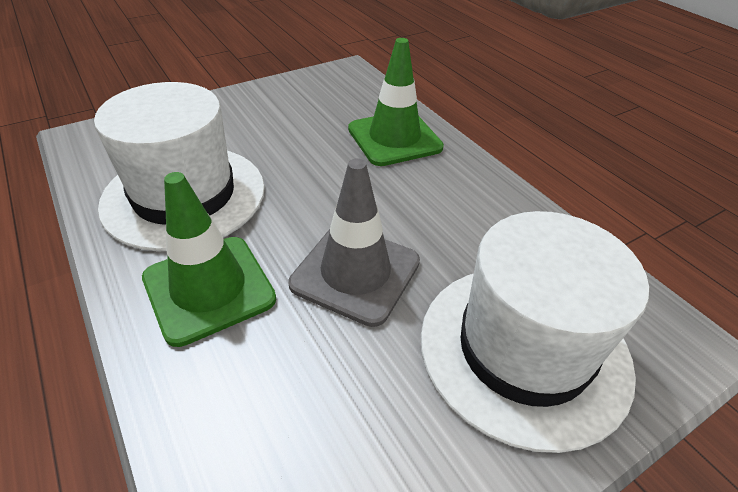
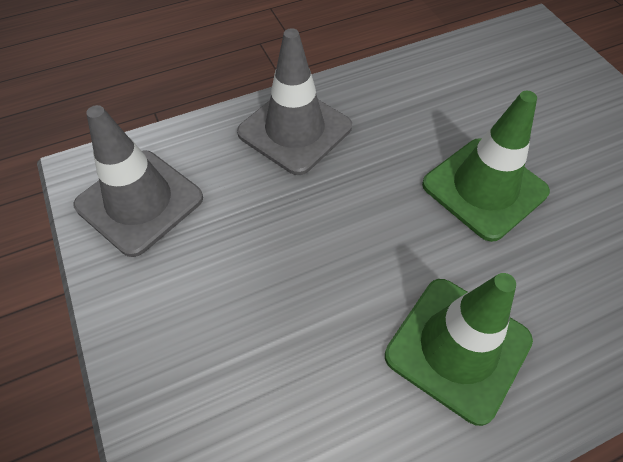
grey traffic cone: [289,158,420,327] = 1 -> [73,105,203,257] [237,28,352,175] = 2
white hat: [94,82,265,251] [421,211,649,453] = 2 -> none = 0

